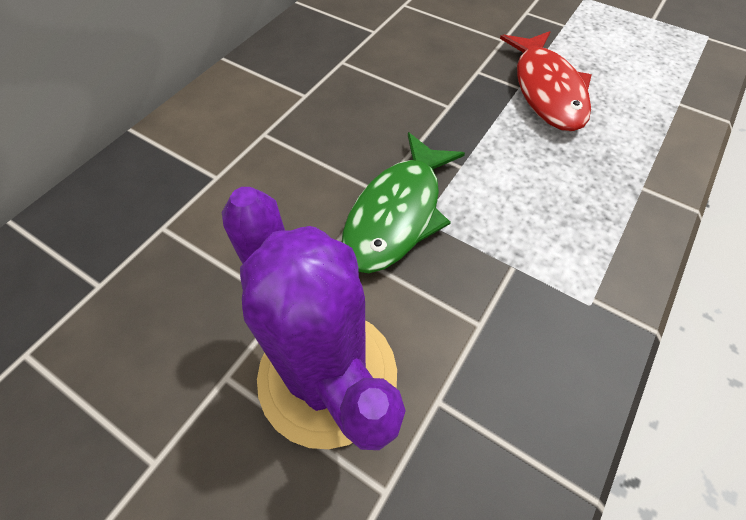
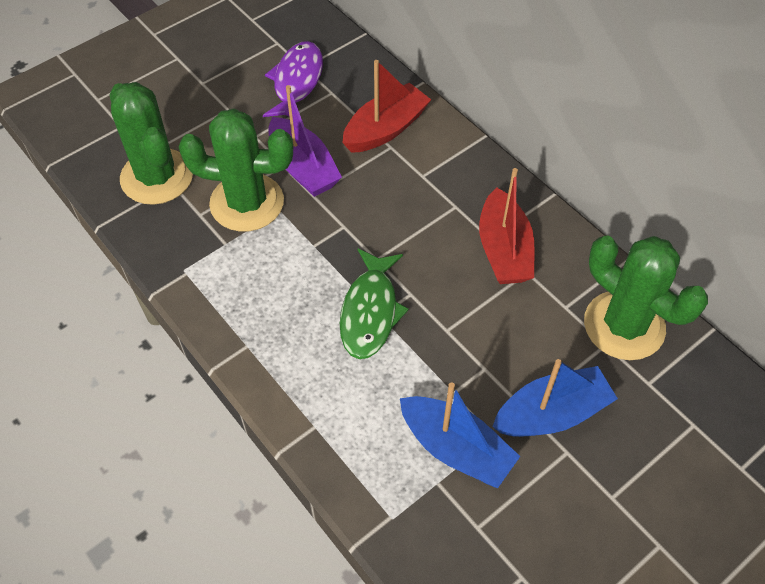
blue boat: none = 0 -> [400,382,520,488] [492,359,618,437] = 2
green cactus: none = 0 -> [110,82,193,205] [179,108,293,232] [584,235,708,360] = 3
purple boat: none = 0 -> [268,85,342,197] = 1
purple cactus: [222,187,406,450] = 1 -> none = 0
purple fish: none = 0 -> [263,41,323,122] = 1
red boat: none = 0 -> [343,60,431,153] [479,168,535,284] = 2
red fish: [500,31,591,131] = 1 -> none = 0

